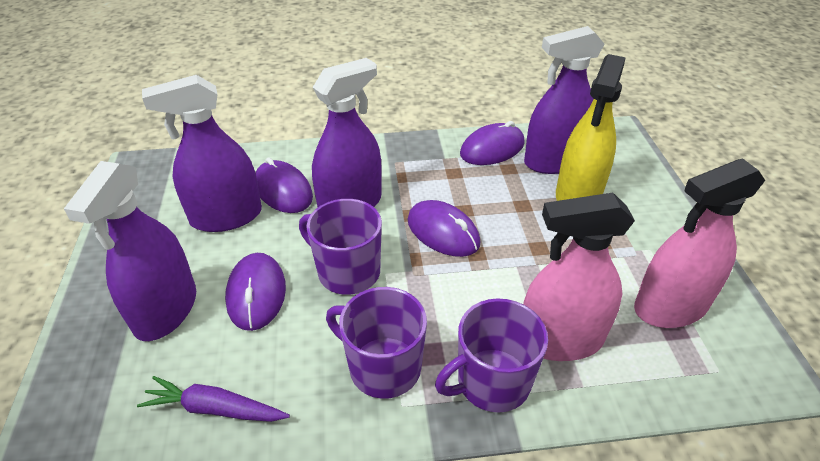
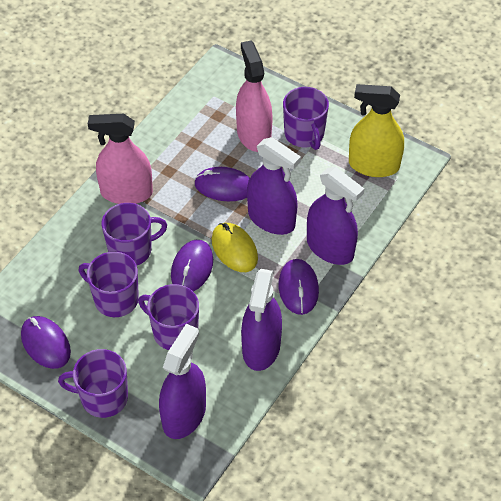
purple carrot: [137,376,290,422] = 1 -> none = 0
purple mug: [299,199,382,295] [326,287,427,399] [435,298,548,413] = 3 -> [58,349,128,418] [79,252,139,317] [101,203,167,265] [138,284,199,350] [283,87,329,150] = 5
yellow mouse: none = 0 -> [212,223,258,272] = 1

